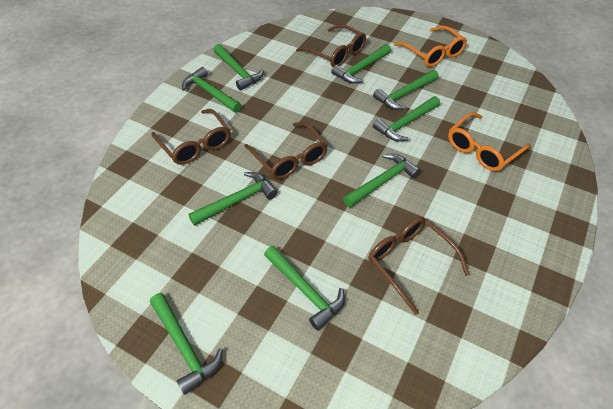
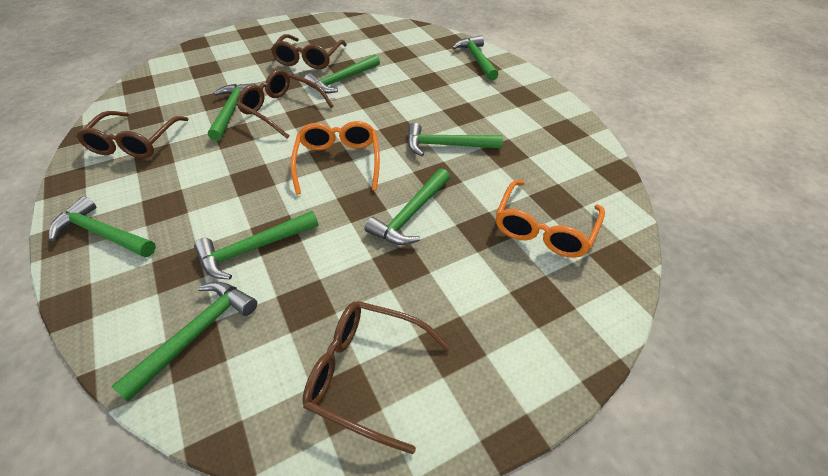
green hammer: [150,293,223,395] [182,67,242,113] [188,172,277,226] [213,44,264,91] [264,246,345,331] [331,44,391,84] [343,154,420,208] [373,70,439,110] [373,96,440,141] = 9 -> [49,196,156,257] [111,282,257,402] [194,211,319,279] [208,83,255,141] [305,55,380,93] [365,168,450,245] [407,123,503,156] [452,35,499,81] = 8

